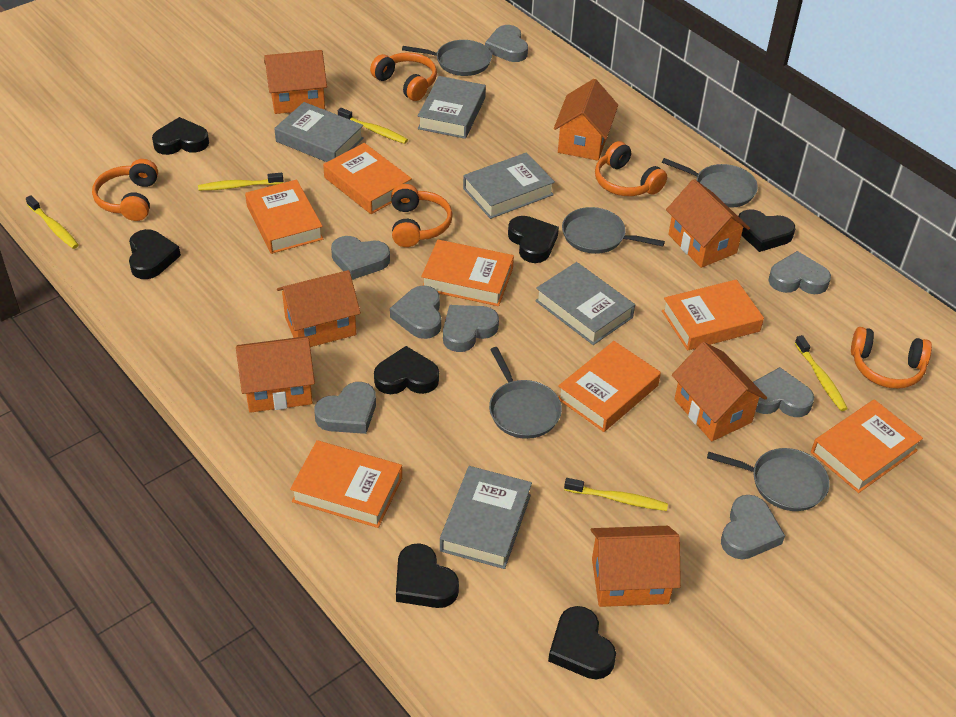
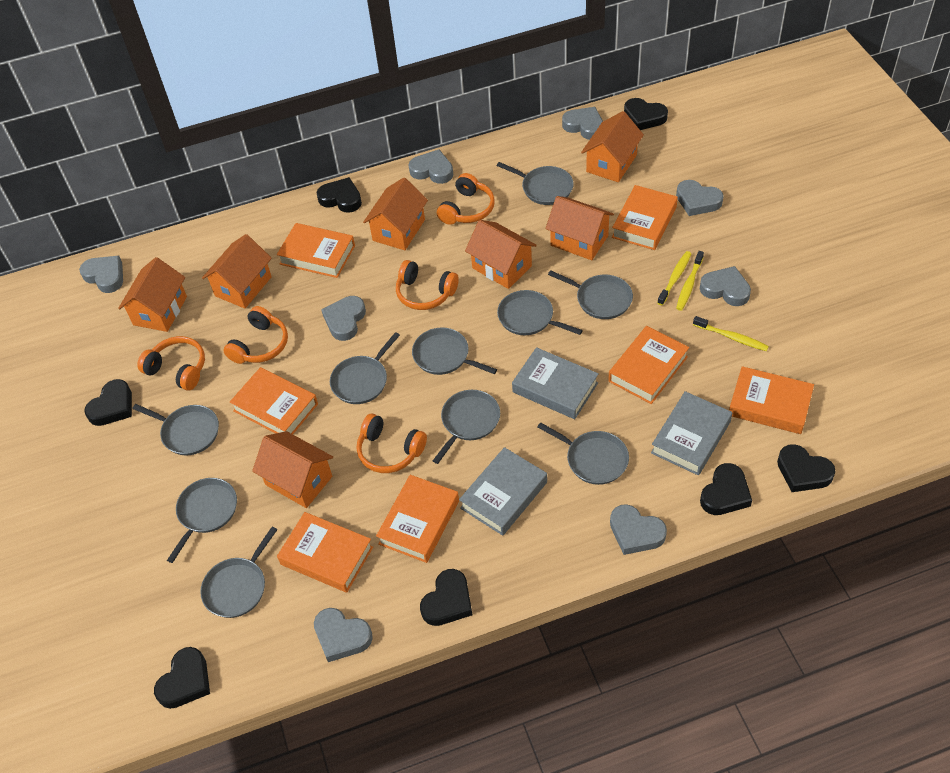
grey book: [274,102,364,162] [418,76,486,139] [440,466,532,569] [463,152,555,219] [535,262,635,345] = 5 -> [459,447,547,536] [512,347,598,419] [651,391,732,475] = 3
grey pan: [402,40,492,76] [489,347,562,439] [562,207,665,254] [662,158,758,208] [707,448,830,511] = 5 -> [133,404,219,455] [167,478,237,563] [200,527,277,618] [330,332,400,404] [412,328,497,375] [433,390,500,464] [496,162,574,205] [497,290,583,335] [538,422,629,485] [548,270,633,319] = 10
yellow toothbrush: [26,195,79,249] [198,173,283,191] [338,108,408,144] [564,478,668,511] [795,335,848,411] = 5 -> [657,251,692,305] [676,251,704,311] [693,316,769,351] = 3

